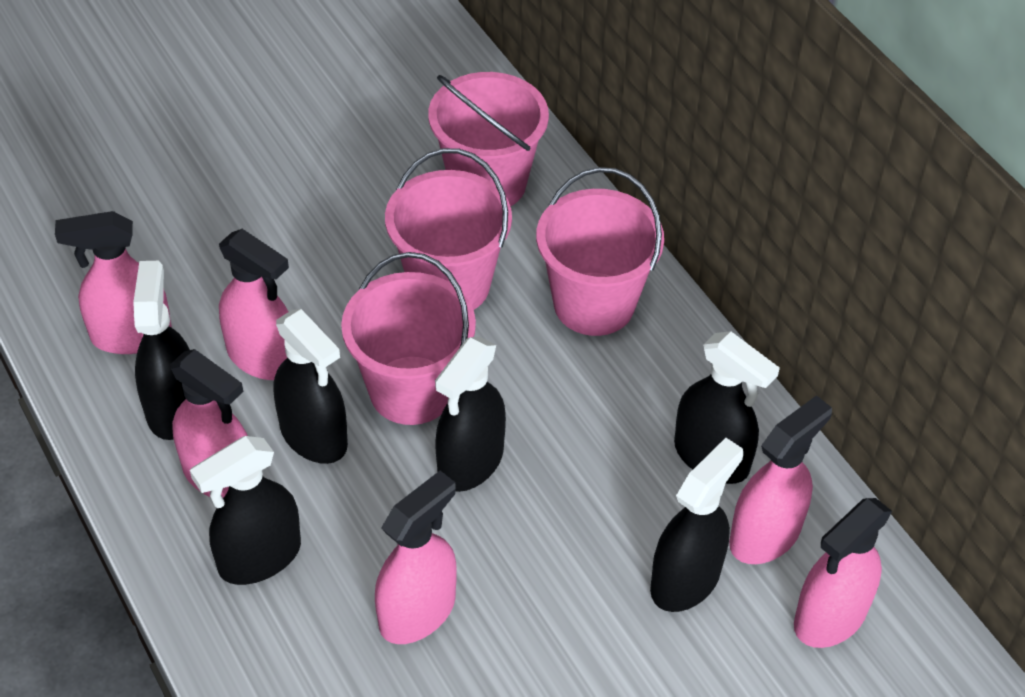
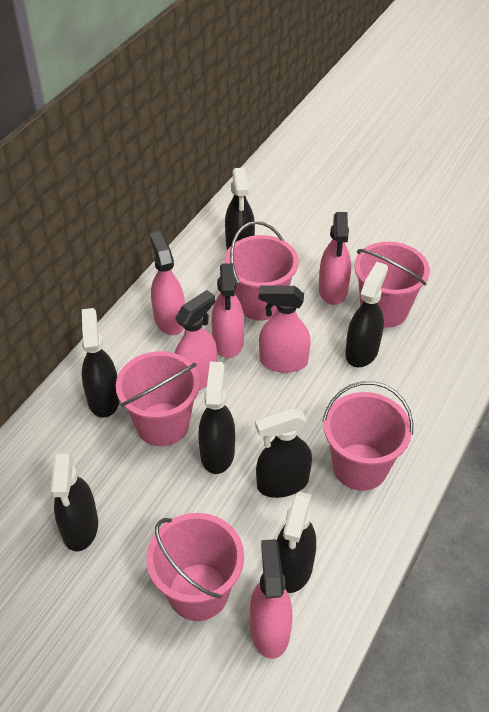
black spray bottle: [133,261,190,440] [190,436,301,585] [273,309,348,464] [435,337,506,492] [650,438,743,612] [674,331,780,484] = 6 -> [51,451,98,552] [82,308,120,418] [198,362,235,474] [225,167,255,250] [255,408,312,498] [277,491,316,593] [345,262,388,367] = 7
pink bucket: [341,252,476,425] [385,148,512,310] [428,72,549,207] [536,167,664,336] = 4 -> [116,351,200,446] [146,513,244,621] [225,221,299,321] [322,381,413,491] [354,242,430,328] = 5

